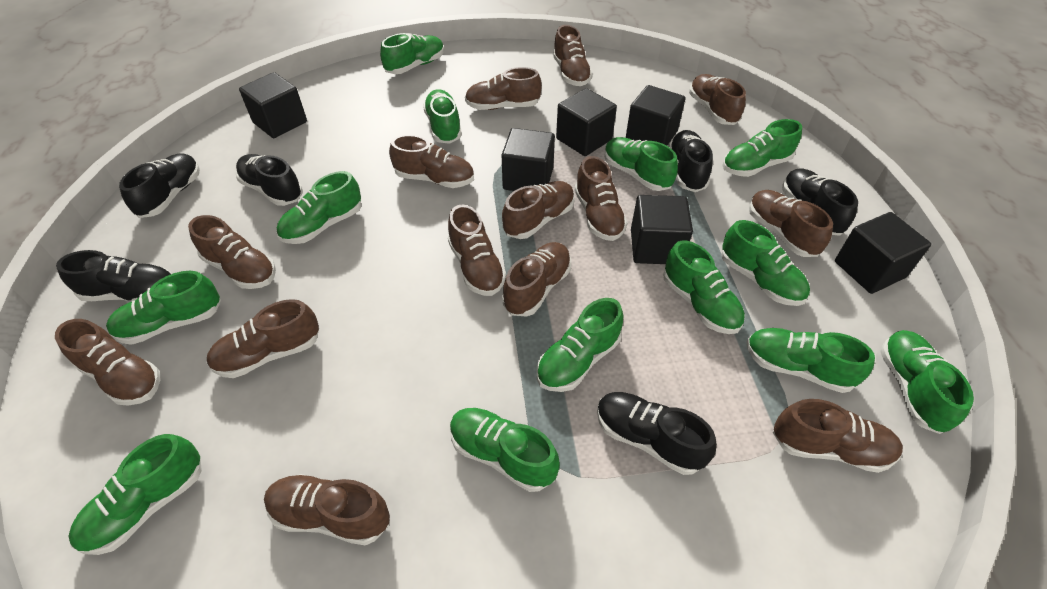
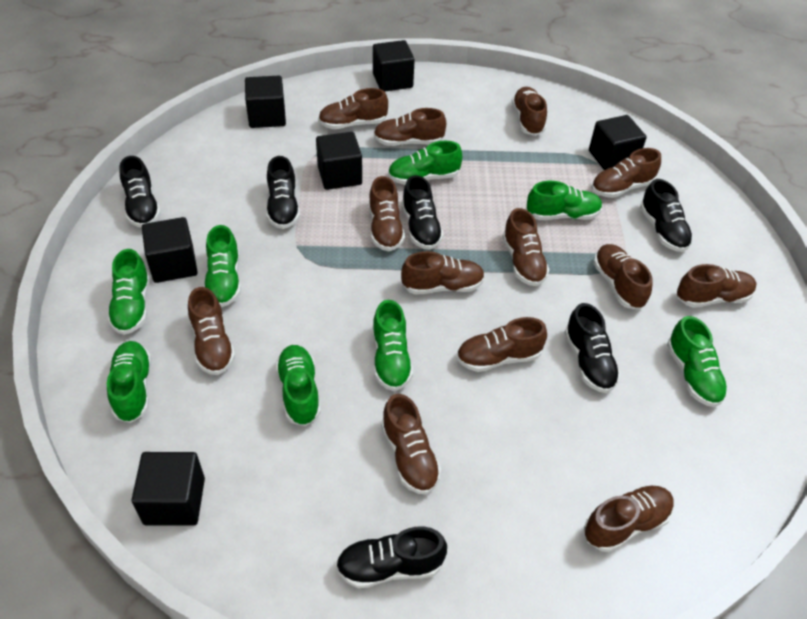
brown shoe: [55,319,161,406] [188,215,276,289] [207,299,319,378] [264,474,390,545] [389,135,474,188] [448,204,506,296] [465,67,542,110] [502,181,575,239] [502,242,571,317] [553,25,593,86] [575,156,628,241] [689,74,746,125] [749,190,833,257] [773,399,903,473] = 14 -> [188,287,235,375] [318,88,388,129] [369,176,405,251] [374,108,446,146] [381,394,441,494] [401,251,485,295] [456,317,547,372] [502,208,549,286] [512,87,547,136] [584,485,674,552] [591,148,661,198] [593,244,653,310] [677,264,757,308] = 13
green shoe: [69,434,202,555] [106,271,221,345] [277,171,362,244] [380,33,444,74] [423,89,462,144] [450,408,560,492] [537,298,623,392] [604,137,678,191] [663,240,745,334] [721,220,810,306] [722,119,802,177] [746,328,875,393] [880,330,974,434] = 13 -> [107,249,150,335] [107,341,151,423] [204,225,241,307] [275,345,321,426] [373,300,413,391] [388,141,462,185] [527,181,603,220] [667,316,728,407] = 8

